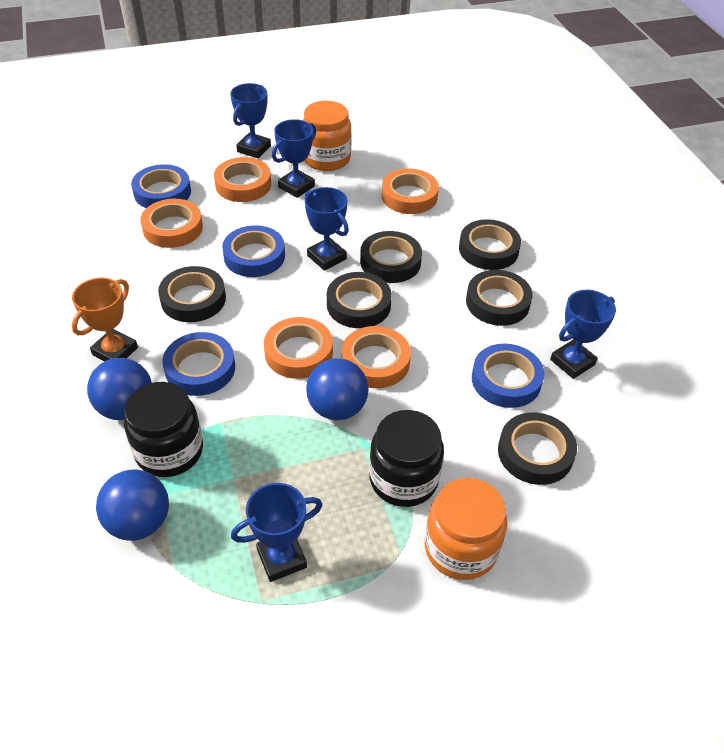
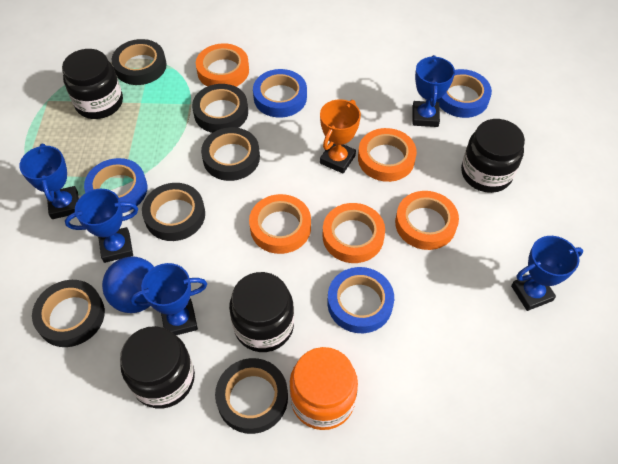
black jar: [124,382,203,477] [369,410,444,507] = 2 -> [62,49,123,119] [120,326,195,409] [229,272,294,352] [461,119,525,193] = 4
blue ball: [87,358,152,420] [96,469,169,541] [306,358,368,420] = 3 -> [102,256,154,313] = 1
orange jar: [303,101,351,171] [425,478,507,580] = 2 -> [290,347,358,430] = 1

